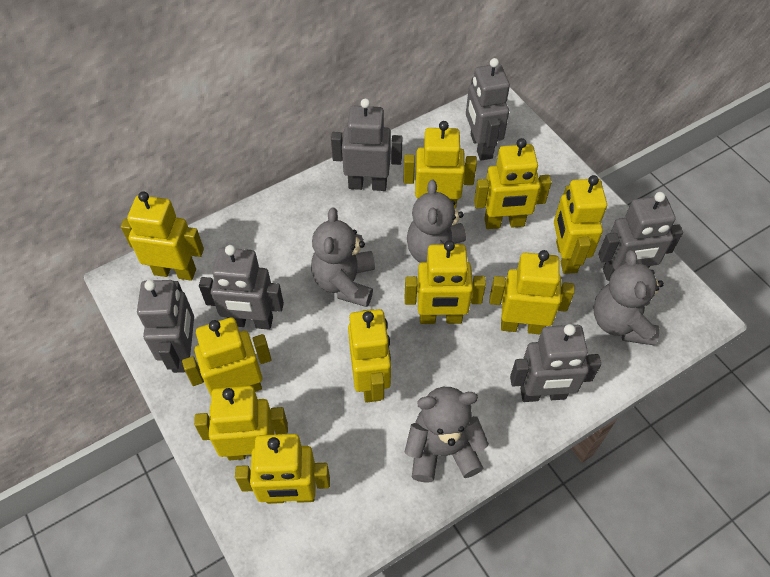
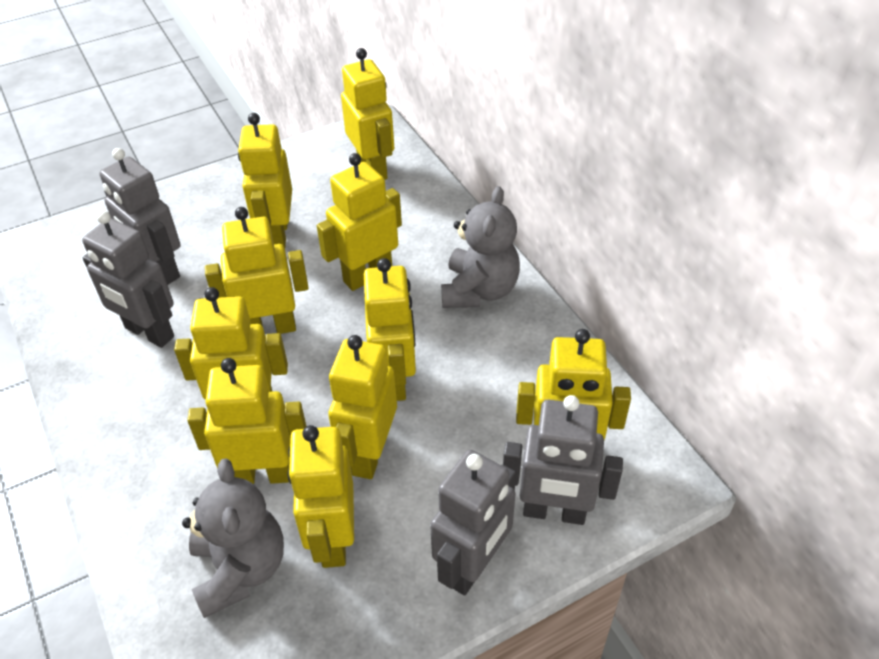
grey robot: [137,280,194,373] [199,245,284,330] [331,99,402,191] [466,58,510,161] [510,324,601,402] [598,192,683,281] = 6 -> [82,211,174,348] [99,148,181,285] [430,450,516,595] [503,395,623,525] = 4
grey teddy bear: [311,207,375,307] [405,387,489,483] [407,179,466,263] [593,250,664,346] = 4 -> [182,458,284,618] [441,186,520,308] = 2

